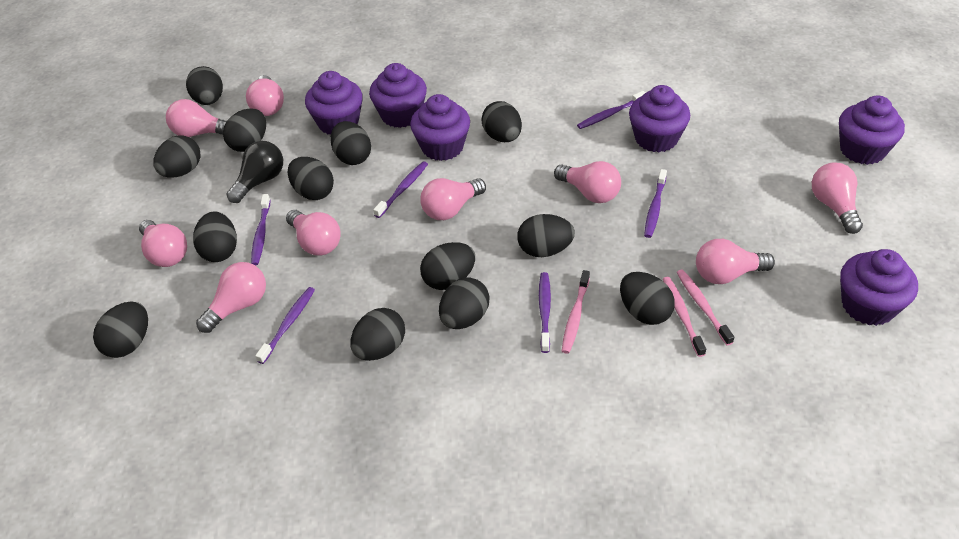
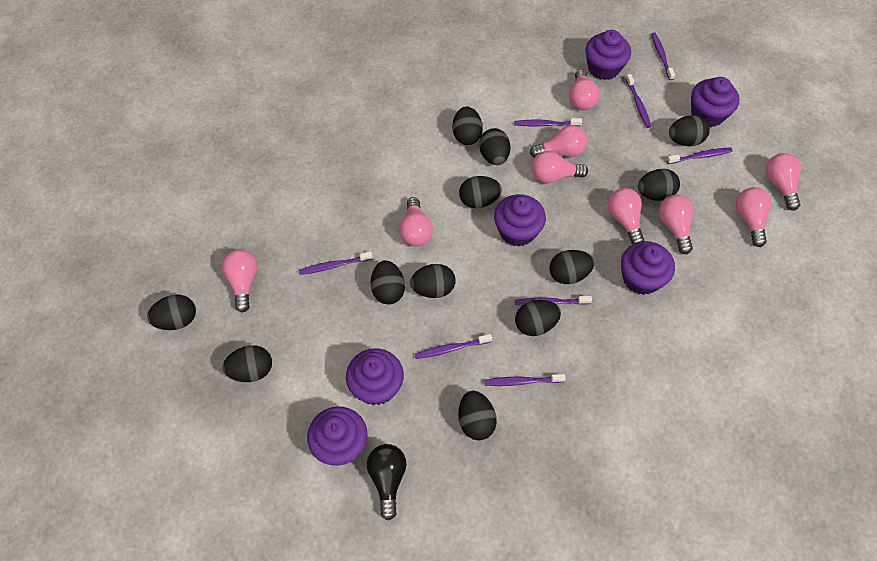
black egg: [93,302,148,358] [153,136,200,178] [186,66,223,105] [193,211,237,262] [223,108,266,152] [287,157,334,200] [330,121,371,165] [350,308,405,361] [420,242,475,290] [439,278,489,329] [482,101,522,142] [517,214,575,257] [620,272,675,325] = 13 -> [147,295,196,330] [223,345,272,382] [370,260,405,304] [410,264,456,298] [452,107,483,145] [458,391,497,440] [459,176,502,208] [479,128,510,165] [515,300,561,336] [549,250,595,284] [638,169,680,201] [669,115,710,146] = 12
pink toothbrush: [562,270,590,354] [663,277,706,357] [677,270,735,345] = 3 -> none = 0
purple toothbrush: [251,194,271,265] [255,287,315,364] [373,161,428,218] [539,272,551,353] [577,91,645,129] [644,169,667,238] = 6 -> [299,251,373,275] [415,334,492,359] [484,374,566,386] [515,118,582,127] [515,296,592,306] [626,74,651,128] [651,32,675,80] [667,147,733,164] = 8

